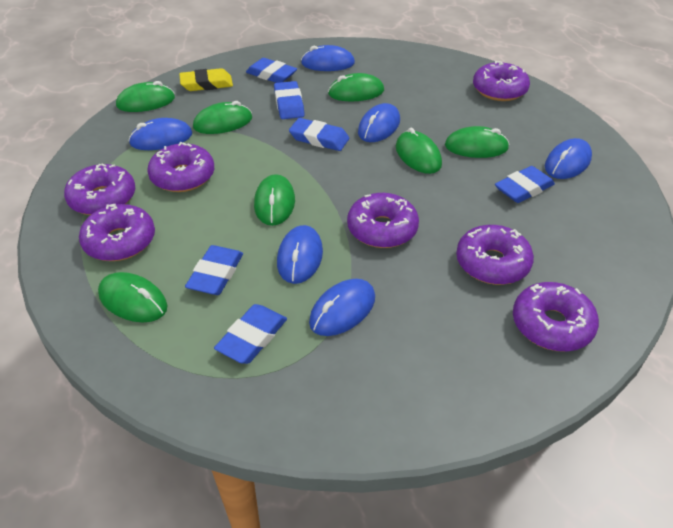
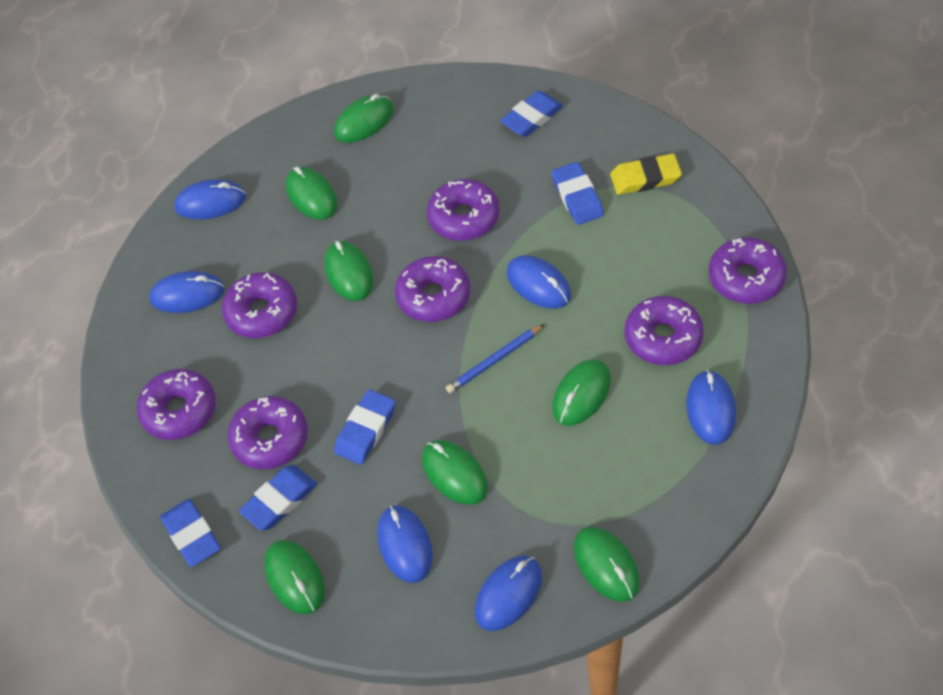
blue eraser: [185,245,243,295] [214,304,287,364] [246,58,297,83] [274,81,305,119] [289,118,349,151] [495,166,555,203] = 6 -> [160,499,221,567] [239,465,317,530] [334,389,396,465] [500,91,563,137] [552,162,604,225] = 5
blue pencil: none = 0 -> [446,324,545,393] = 1

